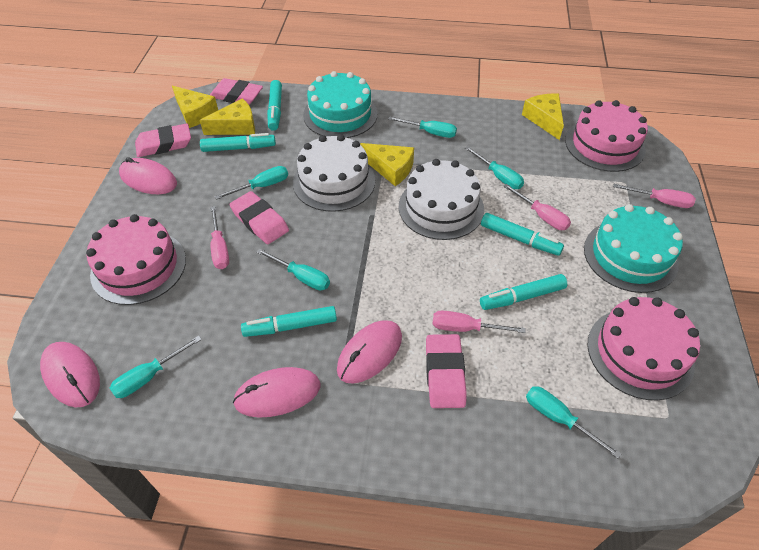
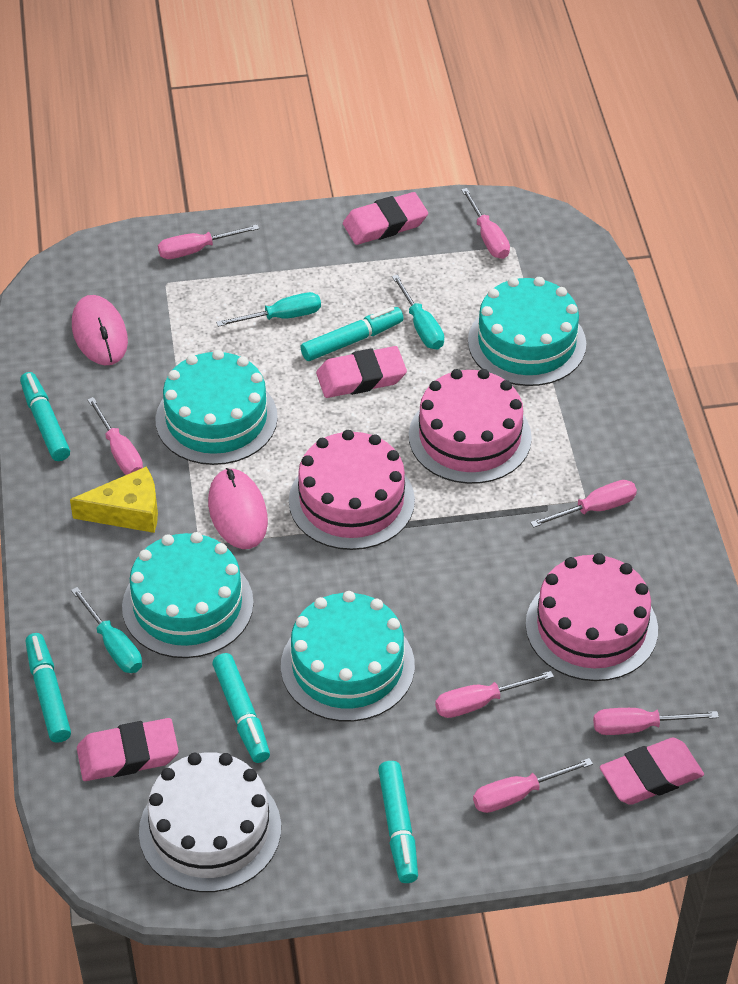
pink mouse: [40,342,100,408] [119,157,177,194] [233,367,320,417] [337,320,402,384] = 4 -> [72,295,128,365] [208,468,268,549] = 2
pink screwdriver: [210,206,229,269] [432,311,525,333] [503,184,571,230] [613,184,696,208] = 4 -> [87,397,143,475] [158,225,259,259] [435,671,554,718] [461,188,510,259] [473,758,593,813] [530,480,637,528] [593,708,719,735] = 7
turquoise cake: [303,71,377,138] [584,204,683,293] = 2 -> [122,532,254,658] [155,350,278,465] [281,591,415,722] [468,277,586,386] = 4
turquoise screwdriver: [110,336,202,398] [215,166,288,200] [257,248,330,290] [388,116,457,138] [465,146,524,189] [526,386,621,458] = 6 -> [71,587,142,673] [216,292,321,327] [392,275,444,349] = 3
white cake: [293,134,375,212] [399,159,484,240] = 2 -> [139,753,281,892] = 1
yellow cheese: [172,86,218,128] [199,98,255,135] [360,143,414,186] [522,93,564,140] = 4 -> [70,467,158,533] = 1

